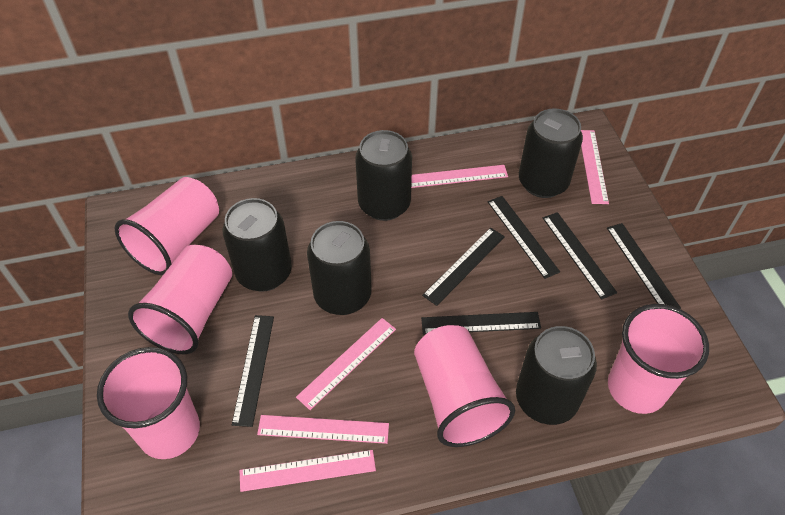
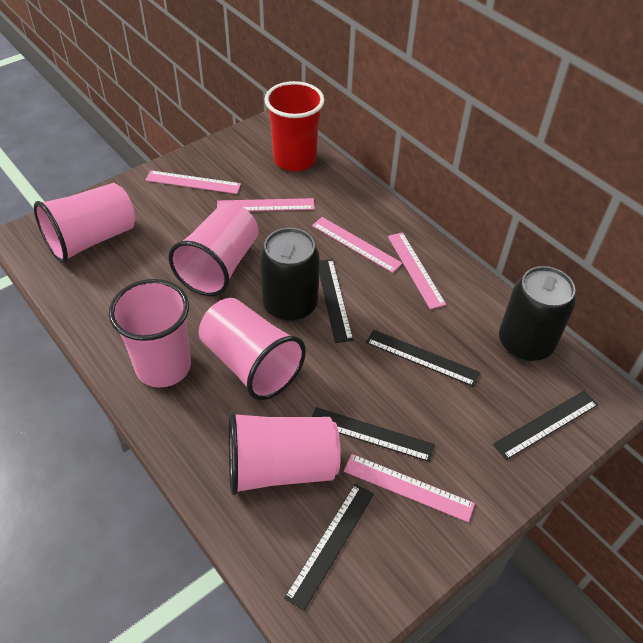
black can: [223,198,292,292] [307,221,372,315] [355,130,412,221] [516,326,597,425] [519,108,583,198] = 5 -> [260,228,319,322] [499,266,576,362] = 2
black ruler: [232,315,274,427] [421,312,541,335] [422,228,505,306] [488,196,560,279] [543,212,617,299] [607,223,681,309] = 6 -> [284,484,374,611] [312,407,435,462] [319,259,353,343] [366,330,480,387] [493,390,598,460] = 5
red cup: none = 0 -> [265,81,325,171] = 1

